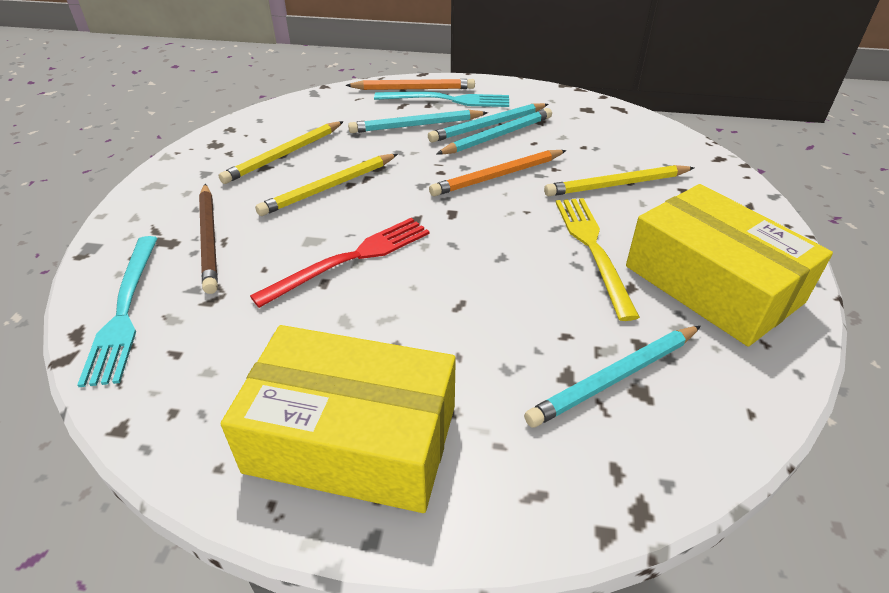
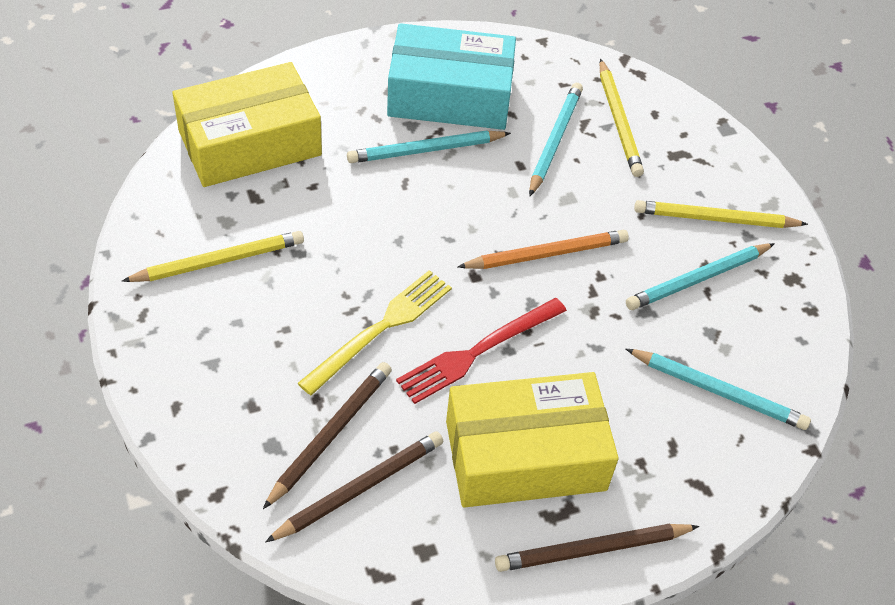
brown pencil: [199,184,218,294] = 1 -> [263,362,392,509] [265,431,444,543] [495,524,699,572] = 3
orange pencil: [345,79,475,90] [429,150,566,196] = 2 -> [458,230,629,269] = 1
turquoise box: none = 0 -> [387,23,516,130] = 1
turquoise fork: [77,236,158,387] [374,91,509,107] = 2 -> none = 0

